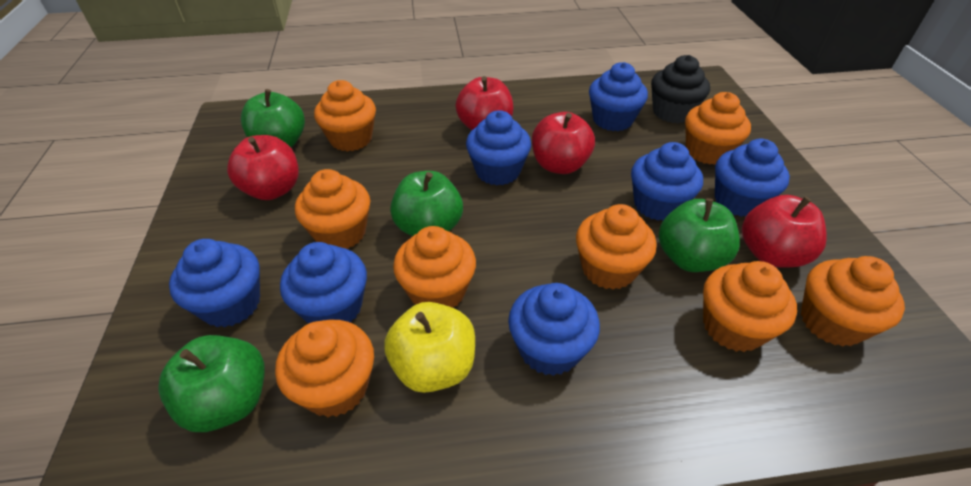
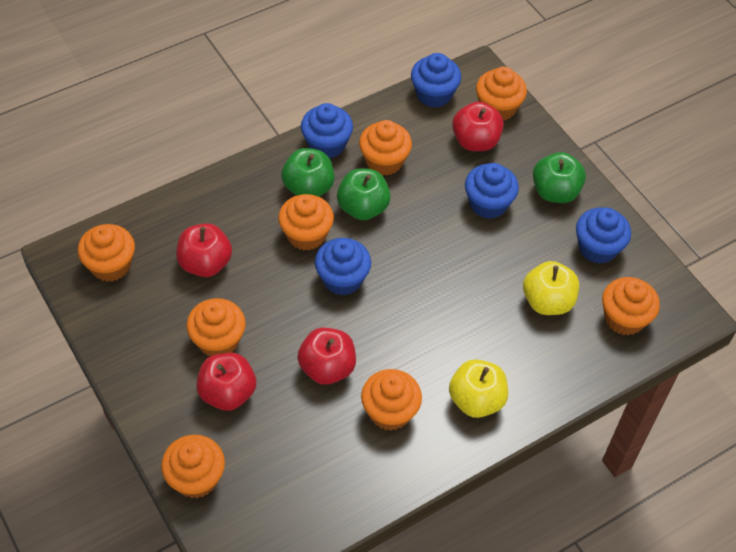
black cupcake: [651,55,710,123] = 1 -> none = 0
blue cupcake: [169,239,260,328] [280,242,367,324] [466,110,531,185] [508,283,600,376] [589,62,648,131] [631,142,703,221] [715,139,790,217] = 7 -> [301,103,353,158] [315,238,371,296] [411,53,461,108] [465,163,519,219] [576,207,631,264] = 5
green apple: [159,335,265,432] [241,89,305,147] [390,171,463,236] [659,198,740,272] = 4 -> [281,148,335,197] [337,169,391,220] [533,152,586,203] = 3
yellow apple: [384,302,475,393] = 1 -> [449,359,508,418] [523,261,579,315] = 2

